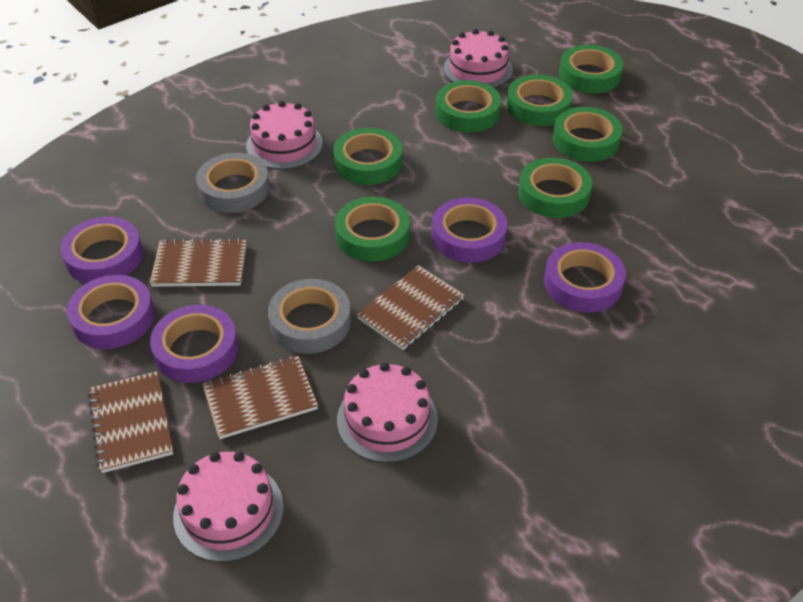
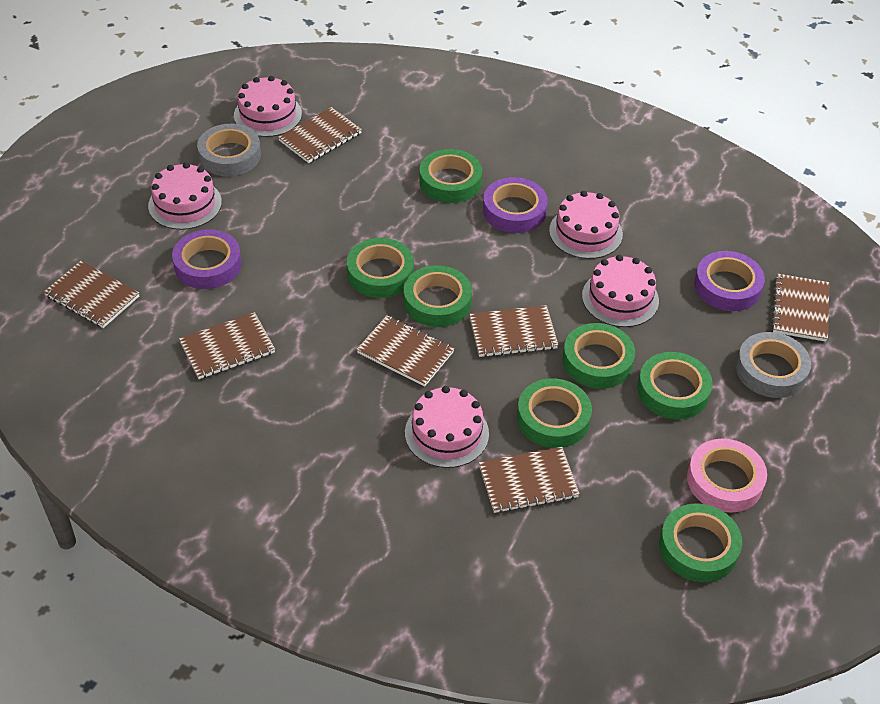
brown notebook: [88,371,173,473] [150,238,247,287] [202,356,318,439] [356,265,465,350] = 4 -> [44,261,139,328] [179,312,275,379] [278,107,362,163] [356,315,454,387] [469,305,558,357] [479,447,580,513] [771,274,829,342] = 7
pink cake: [173,452,284,562] [246,101,323,169] [337,362,438,463] [444,29,513,88] = 4 -> [148,162,222,230] [234,76,302,137] [405,386,489,468] [549,191,623,259] [582,255,659,327] = 5
pink tape: none = 0 -> [687,439,767,512] = 1
purple tape: [60,217,143,283] [67,275,155,349] [150,305,238,383] [432,197,507,263] [544,242,626,313] = 5 -> [172,229,242,289] [483,177,548,233] [694,251,765,311] = 3

